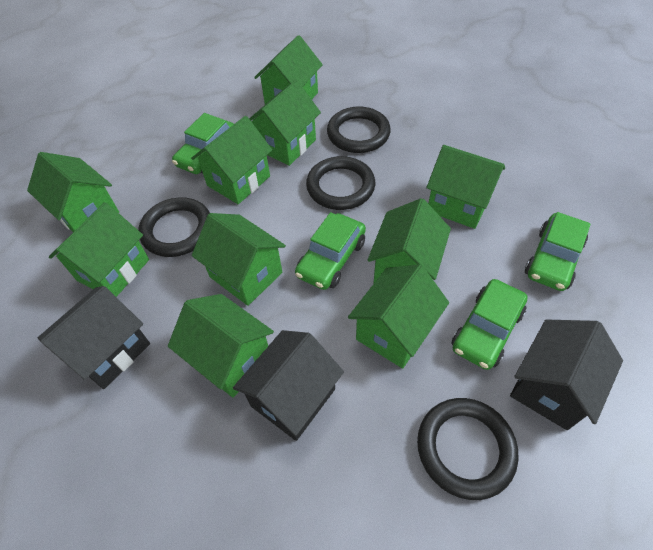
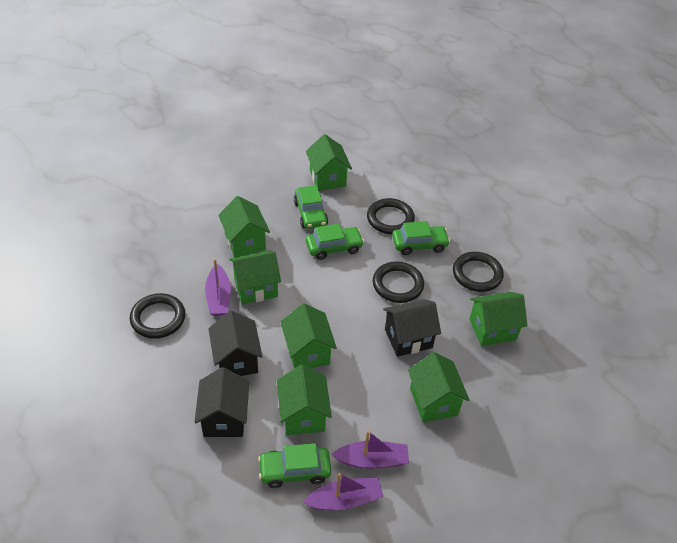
green house: [27,152,119,232] [49,202,149,297] [168,294,274,398] [191,116,272,204] [192,213,286,306] [249,80,321,166] [254,35,323,104] [348,264,449,369] [368,198,451,283] [426,145,505,229] = 10 -> [218,196,270,257] [229,251,281,305] [277,365,332,435] [281,303,337,369] [306,134,352,191] [408,352,469,423] [469,292,528,346] = 7
purple boat: none = 0 -> [205,259,231,316] [303,473,384,510] [331,430,409,469] = 3

